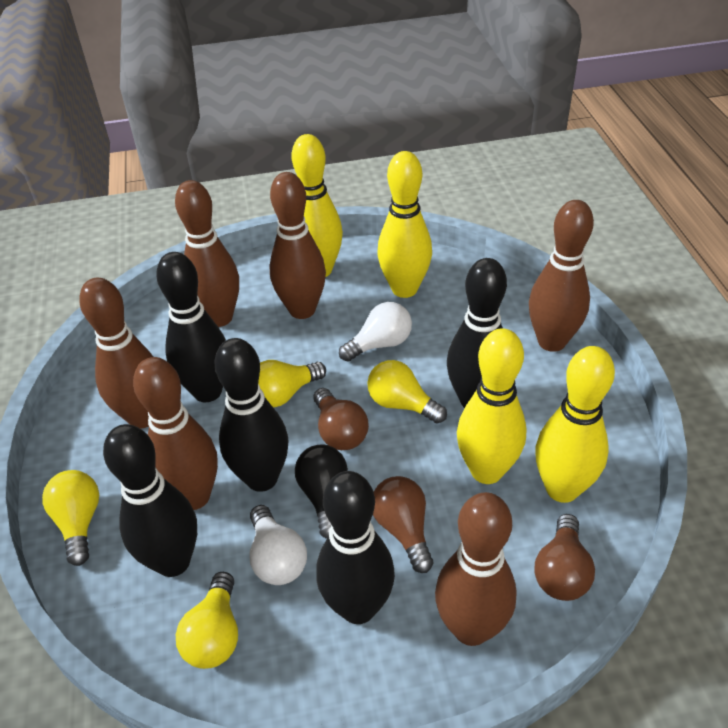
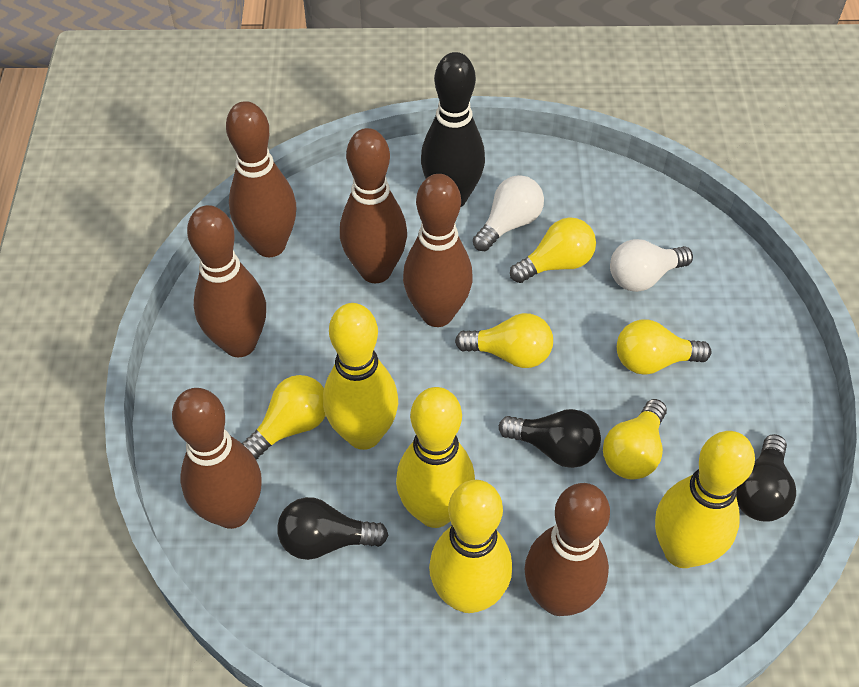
black bowling pin: [103,424,197,577] [156,252,226,402] [214,338,289,492] [316,471,395,624] [447,258,507,408] = 5 -> [421,52,485,207] = 1
black light bulb: [295,445,348,539] = 1 -> [277,497,389,560] [499,409,601,468] [736,434,796,522] = 3
brown light bulb: [314,388,369,450] [373,476,433,573] [534,514,595,601] = 3 -> none = 0
yellow light bulb: [42,470,99,566] [176,572,238,669] [258,360,326,408] [367,360,447,424] = 4 -> [242,375,326,459] [455,313,553,368] [510,217,596,283] [603,399,667,480] [617,319,712,375] = 5

